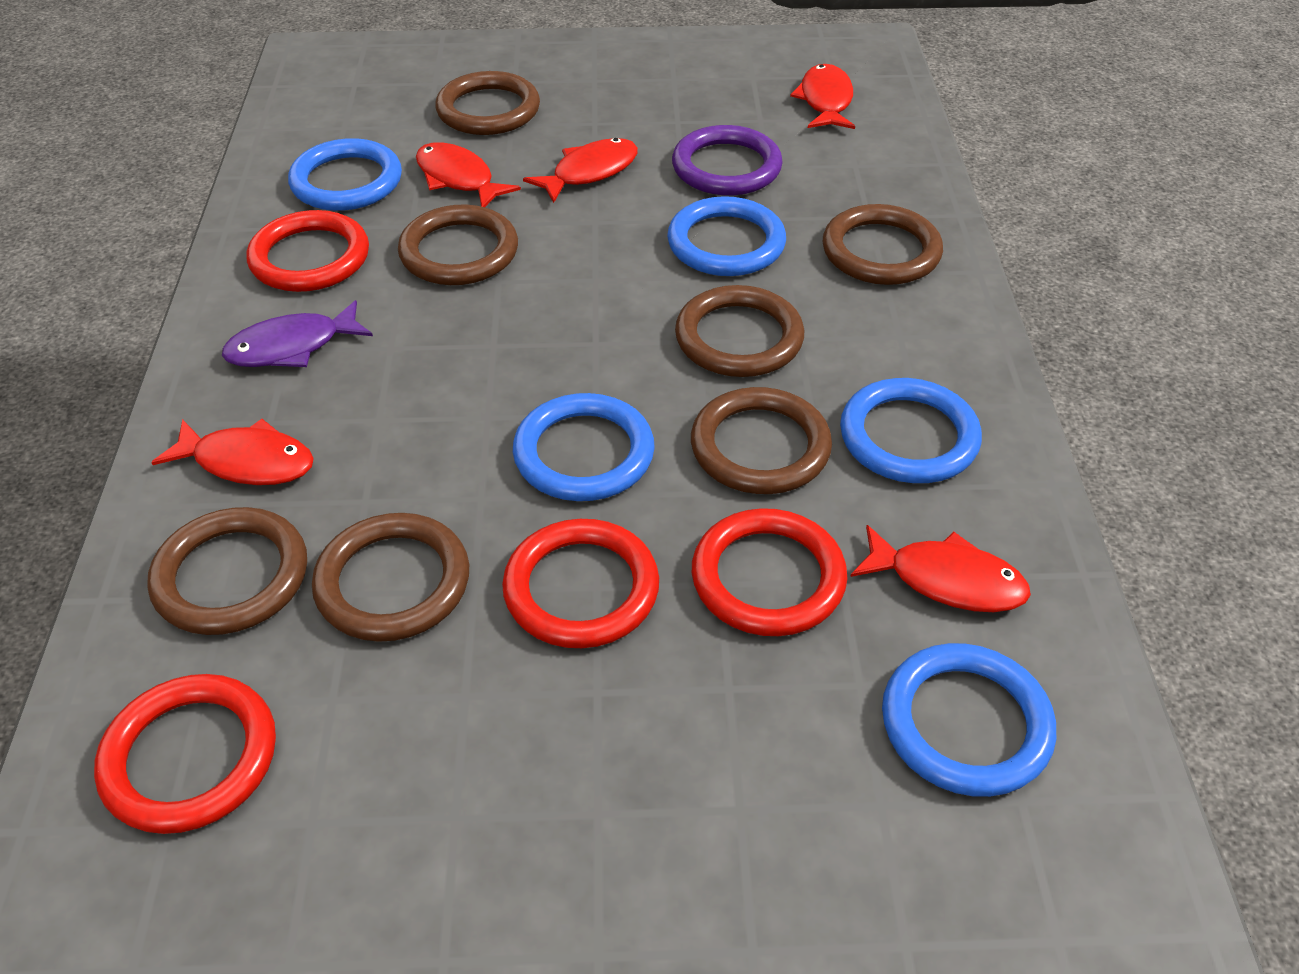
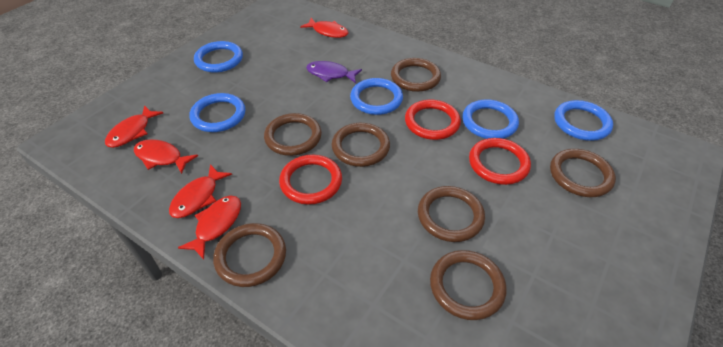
purple ring: [672,125,783,195] = 1 -> none = 0
red ring: [94,674,276,834] [246,210,369,292] [502,519,659,648] [692,508,848,636] = 4 -> [279,155,342,205] [405,100,461,140] [469,138,531,185] = 3

